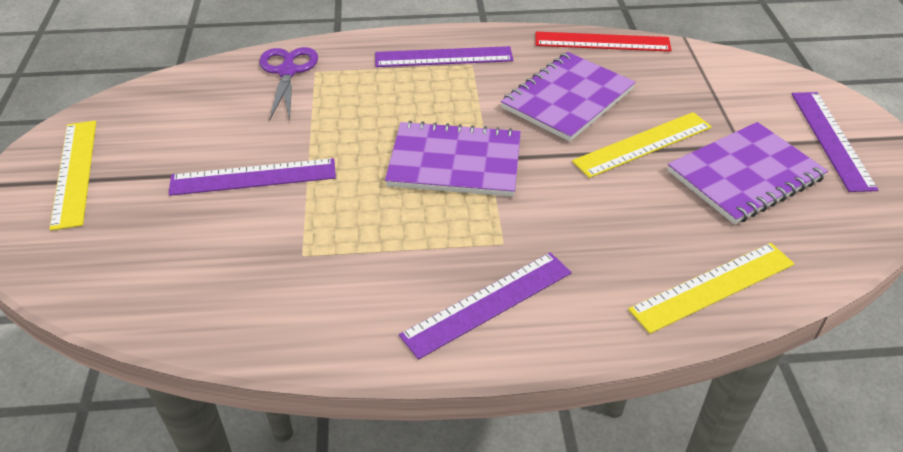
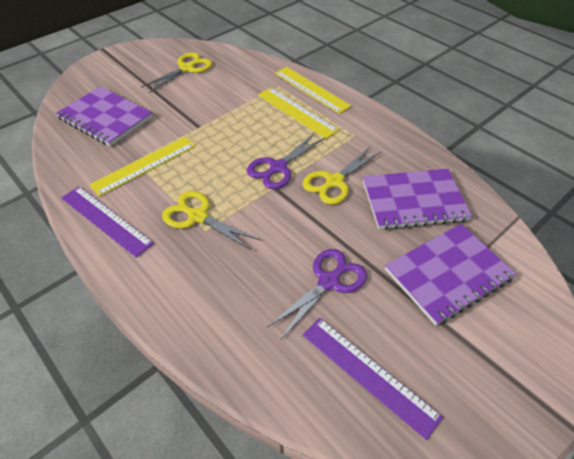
purple ruler: [169,158,336,196] [375,46,513,67] [399,252,572,360] [792,92,879,192] = 4 -> [61,186,154,258] [303,318,443,440] = 2
purple scissors: [259,47,318,120] = 1 -> [247,133,325,189] [268,249,367,339] = 2
red ruler: [536,32,672,52] = 1 -> none = 0
yellow scissors: none = 0 -> [141,52,212,93] [162,191,260,250] [303,147,382,205] = 3

